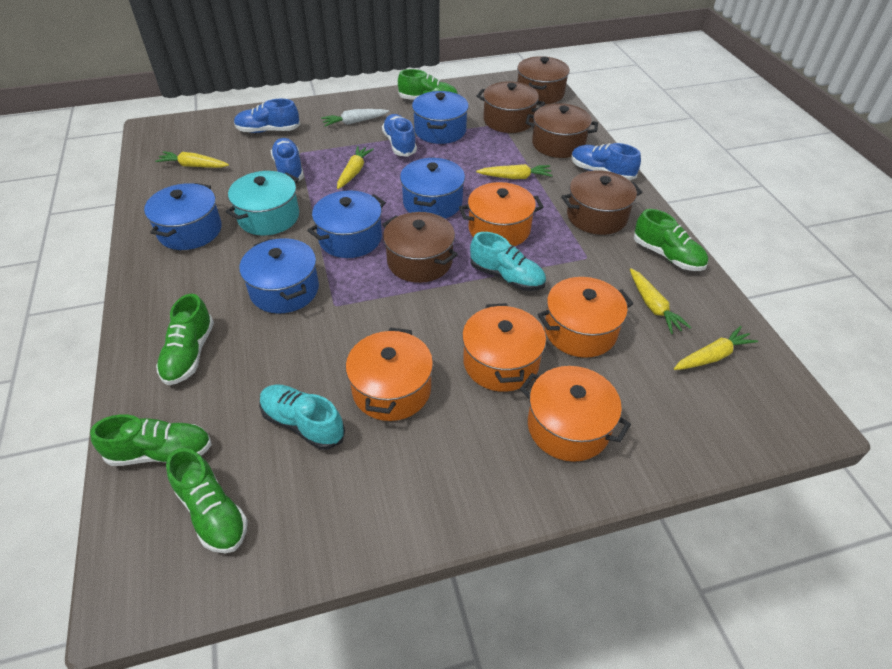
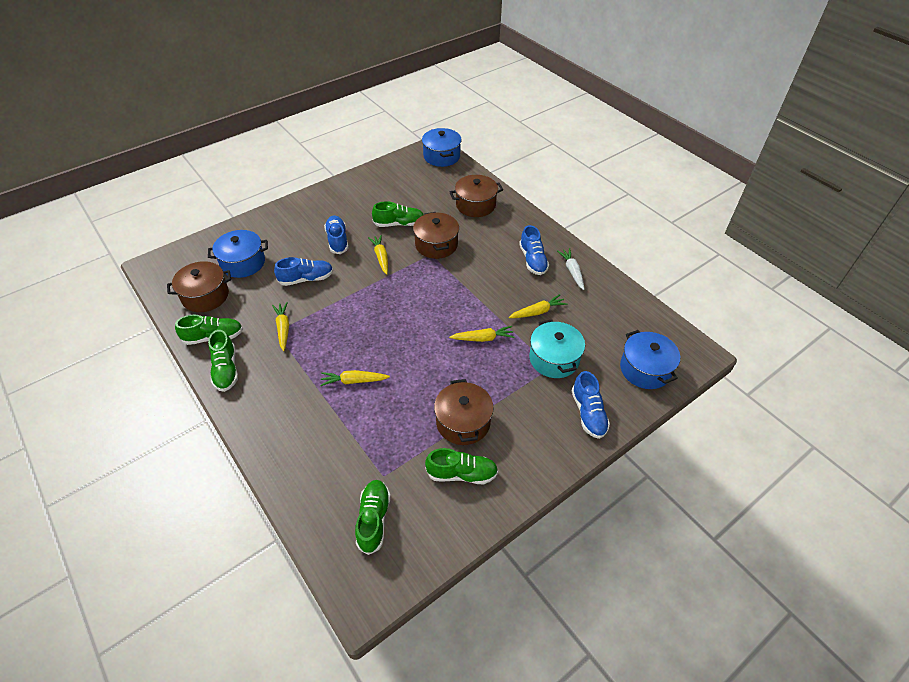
blue pot: [144,183,222,250] [239,238,319,314] [307,190,386,258] [400,158,465,218] [412,91,469,144] = 5 -> [208,230,268,278] [422,128,462,167] [620,330,680,389] = 3
brown pot: [382,212,458,283] [477,81,545,133] [517,56,570,104] [526,103,598,158] [561,170,642,235] = 5 -> [167,261,231,312] [413,212,459,259] [434,379,494,445] [449,175,503,217] = 4
orange pot: [346,328,433,421] [459,182,544,246] [462,303,546,392] [520,366,631,462] [537,277,633,358] = 5 -> none = 0
turquoise shoe: [259,385,345,450] [470,232,546,291] = 2 -> none = 0

